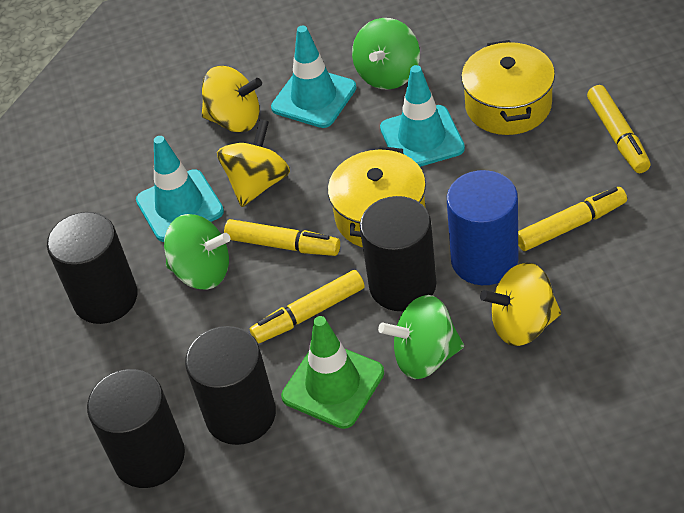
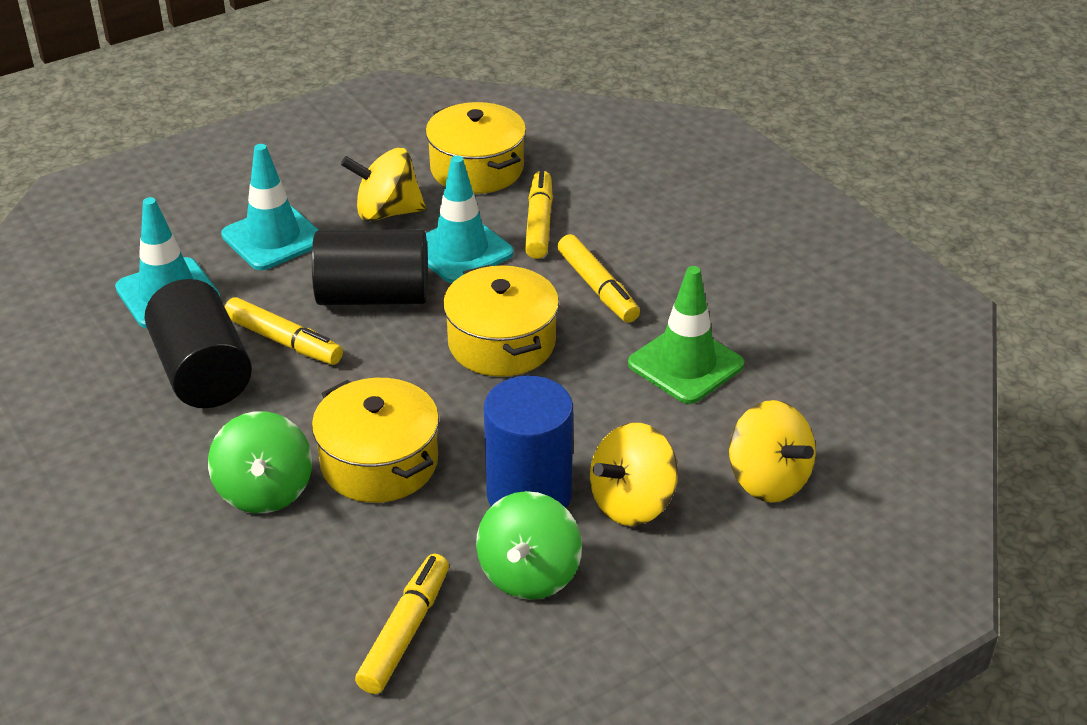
black cylinder: [47,212,138,324] [87,369,185,488] [185,326,276,445] [360,196,437,311] = 4 -> [145,279,252,408] [312,229,428,305] = 2
green spinning top: [164,214,230,290] [352,18,420,90] [378,295,464,379] = 3 -> [208,411,312,513] [476,491,582,600] = 2
yellow pot: [328,146,426,247] [461,40,555,135] = 2 -> [312,378,439,503] [426,102,526,194] [443,265,559,377] = 3

